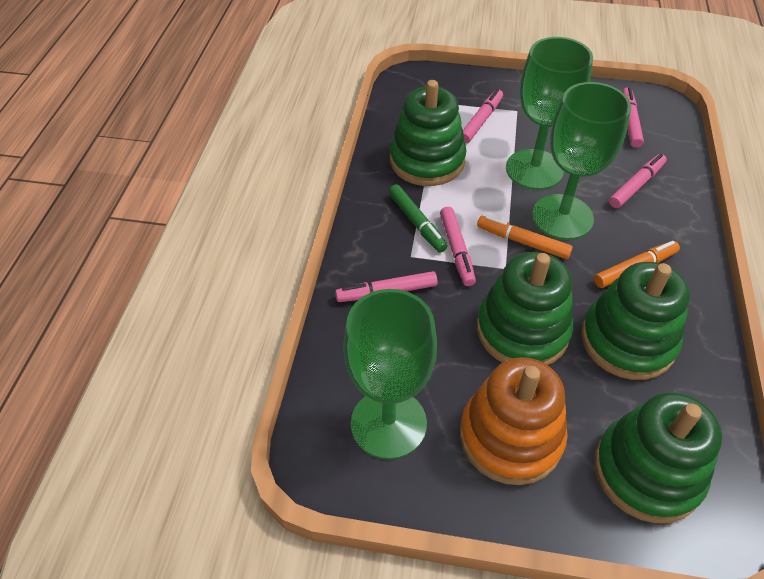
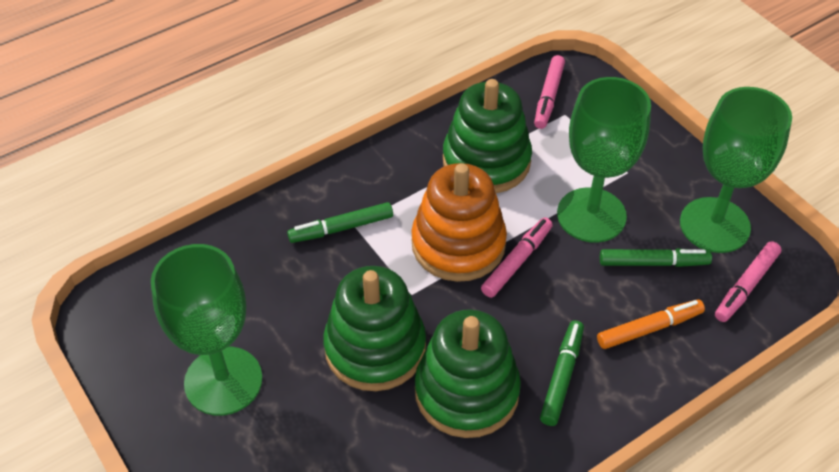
green marker: [388,184,447,253] = 1 -> [287,202,393,243] [540,320,584,426] [600,248,712,267] = 3
green stacking toy: [390,80,467,186] [477,252,573,365] [581,262,690,380] [594,392,722,523] = 4 -> [323,266,426,391] [415,309,521,438] [443,79,532,193] = 3
orange marker: [477,215,573,259] [594,241,680,288] = 2 -> [597,299,705,349] = 1
pink marker: [335,271,438,302] [440,207,476,286] [463,89,503,143] [609,154,667,208] [622,87,644,148] = 5 -> [481,217,553,298] [534,55,565,129] [715,241,782,322] = 3

